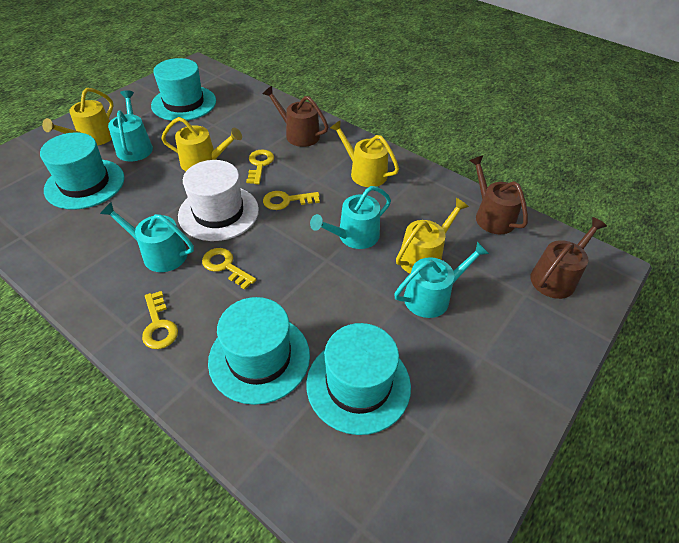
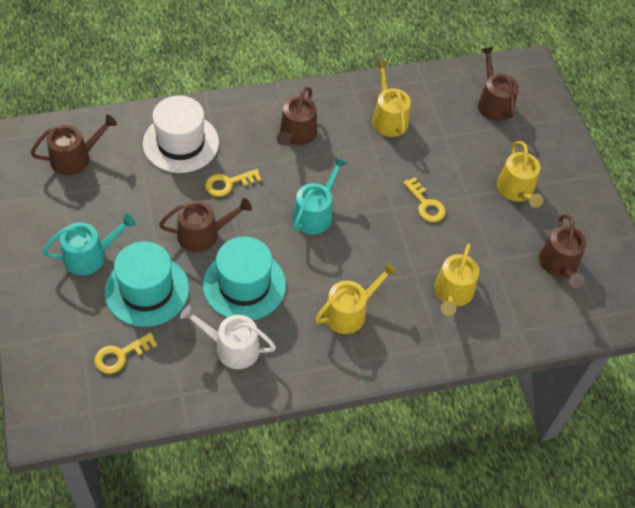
brown watering can: [263,86,328,147] [469,156,528,234] [530,217,607,299] = 3 -> [31,114,117,175] [159,198,252,252] [277,87,317,146] [478,47,519,121] [539,214,586,288] = 5
turquoise hat: [40,132,124,210] [151,58,216,121] [208,297,310,405] [306,323,411,435] = 4 -> [105,241,189,327] [203,237,286,320] = 2
turquoise watering can: [100,202,194,272] [108,90,153,162] [310,186,391,249] [394,242,489,318] = 4 -> [42,214,136,275] [293,157,347,234] = 2
white watering can: none = 0 -> [180,305,276,369] = 1
yellow key: [142,291,178,349] [202,248,256,290] [246,149,274,184] [263,191,320,210] = 4 -> [94,333,158,374] [205,169,262,197] [403,177,446,222] = 3

